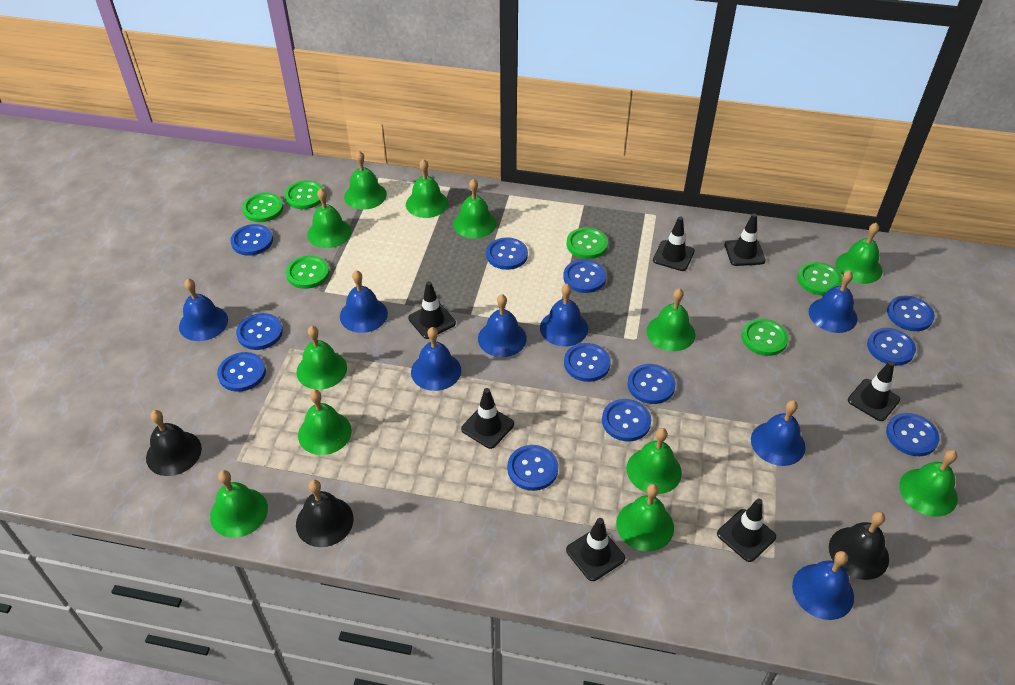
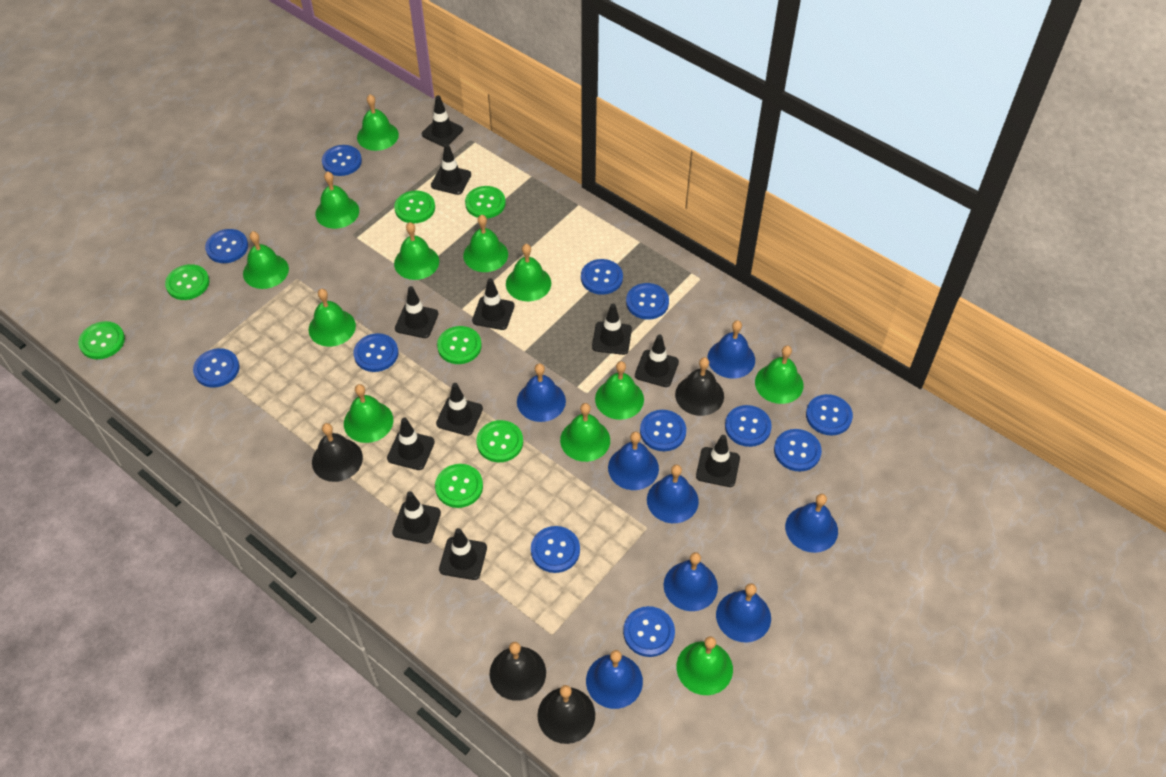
black bell: [146,410,202,476] [296,480,354,547] [829,511,889,580] = 3 -> [312,423,363,482] [490,642,546,701] [537,685,595,744] [675,357,724,416] = 4
black traffic cone: [408,281,456,339] [461,388,514,449] [566,518,625,581] [653,216,695,271] [717,499,776,562] [724,213,766,266] [848,361,900,421] = 7 -> [387,417,435,470] [392,491,441,544] [395,286,439,338] [422,95,463,147] [431,144,471,195] [436,383,483,436] [439,528,487,580] [472,278,515,330] [592,304,632,355] [635,334,679,387] [696,435,740,487] = 11
green button: [242,193,283,222] [285,180,324,209] [286,255,329,289] [567,227,608,259] [742,319,789,356] [797,262,842,295] = 6 -> [78,321,125,359] [165,264,209,300] [394,190,435,223] [435,464,483,508] [437,326,482,364] [465,186,506,218] [477,420,523,462] = 7

